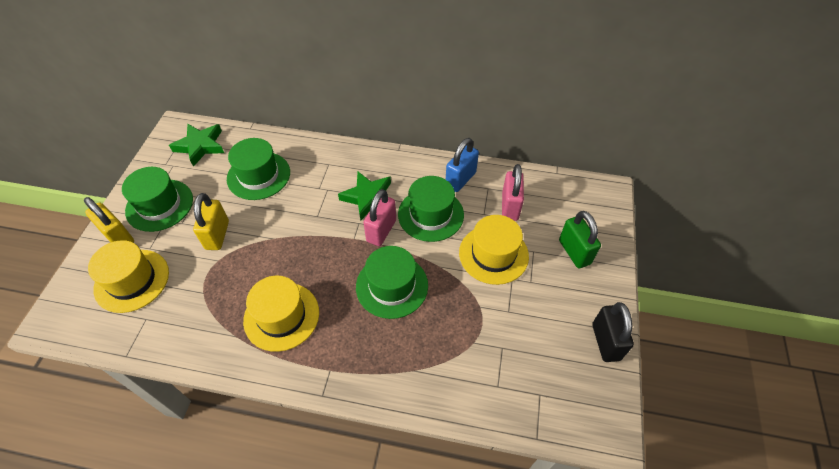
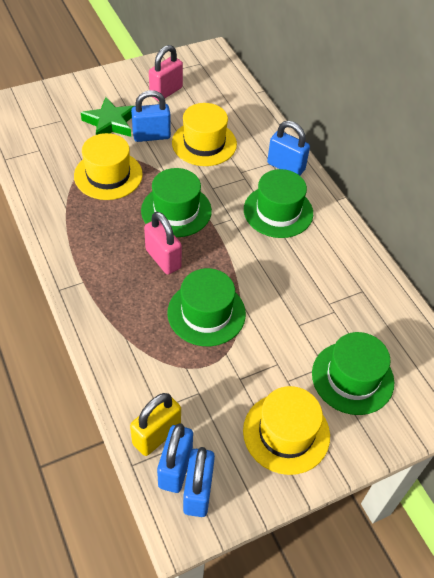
black padlock: [592,302,634,362] = 1 -> none = 0
blue padlock: [446,138,479,192] = 1 -> [131,90,171,142] [157,423,193,493] [183,447,215,517] [267,121,310,176] = 4
green padlock: [559,211,601,268] = 1 -> none = 0
green star: [169,124,224,167] [338,172,391,221] = 2 -> [81,97,134,137] = 1
yellow padlock: [84,197,134,243] [193,193,229,250] = 2 -> [130,393,181,456] = 1

